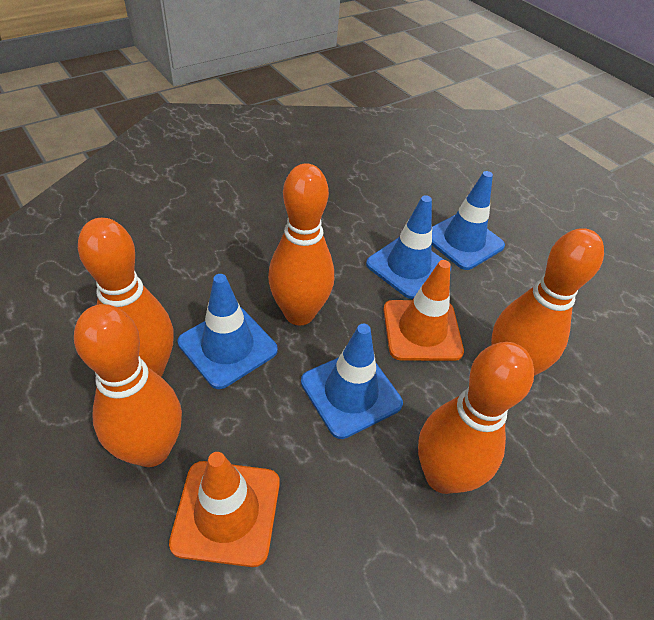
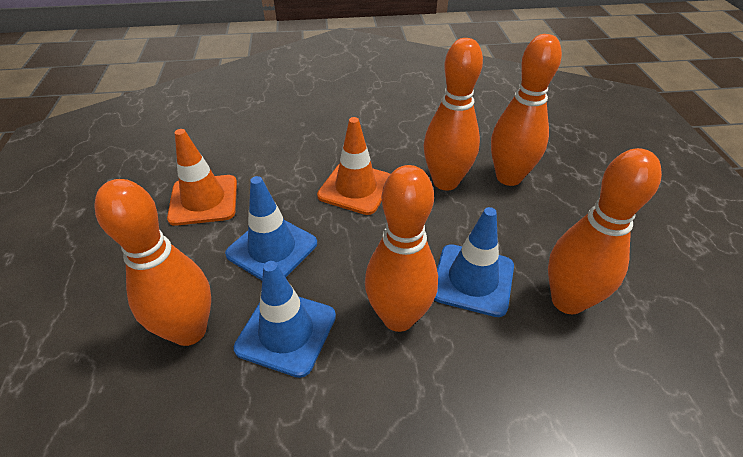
blue traffic cone: [178,274,278,389] [301,324,403,439] [366,195,451,299] [431,171,505,270] = 4 -> [225,176,317,280] [234,261,336,378] [434,207,514,317] = 3

